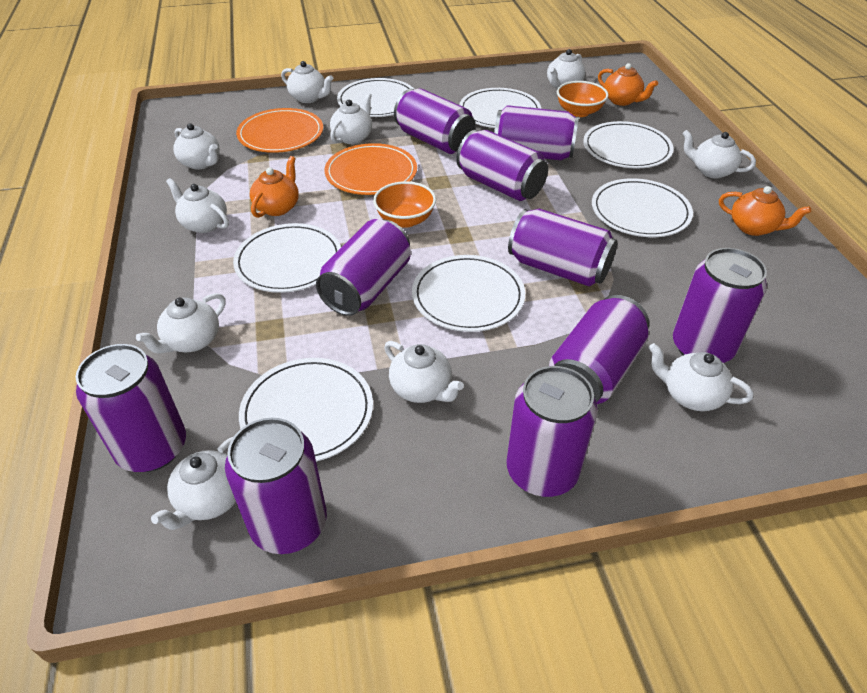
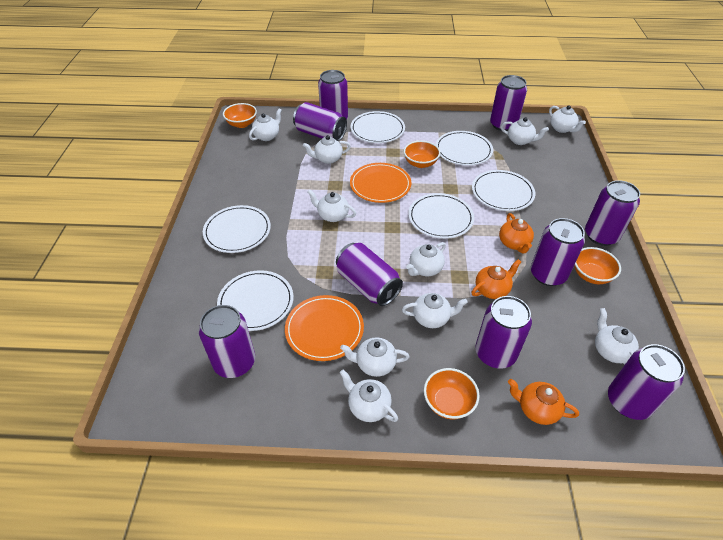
orange bowl: [373,181,436,228] [557,81,608,117] = 2 -> [223,103,257,128] [404,141,440,168] [424,368,479,419] [574,247,621,284] = 4
purple can: [75,344,186,472] [225,418,327,554] [316,219,411,316] [394,88,476,154] [457,130,548,201] [494,105,579,160] [506,366,598,497] [508,209,618,286] [549,295,649,404] [673,248,767,363] = 10 -> [199,305,255,378] [293,102,347,141] [318,70,348,119] [336,243,403,306] [475,296,532,368] [490,75,527,131] [531,218,585,286] [585,180,640,246] [608,344,685,420] = 9
white plate: [233,223,341,293] [239,358,373,462] [337,78,414,117] [412,255,525,332] [459,88,541,128] [583,121,674,168] [592,178,693,237] = 7 -> [203,205,271,253] [217,270,294,331] [350,111,405,143] [408,193,474,239] [436,131,493,166] [472,170,535,211] = 6

